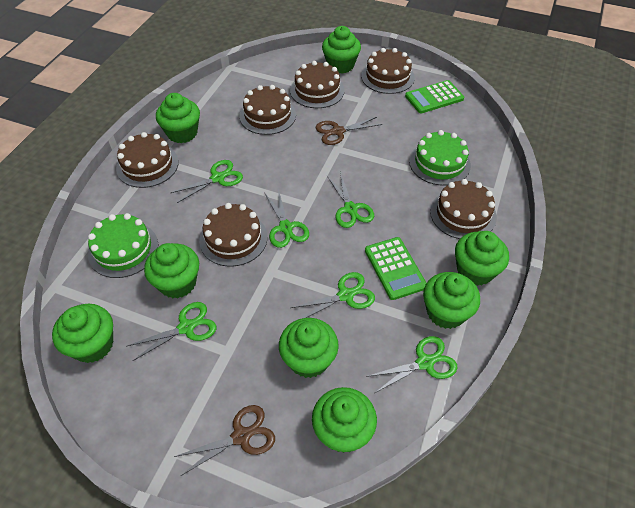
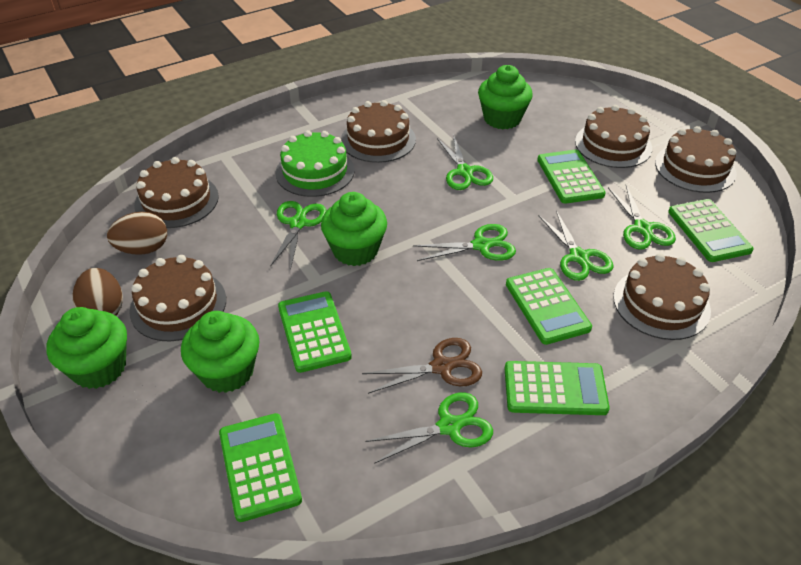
brown egg: none = 0 -> [73,268,123,316] [107,212,167,255] = 2
brown scissors: [174,405,275,476] [316,117,383,145] = 2 -> [362,338,482,394] = 1
green cake: [88,213,158,278] [409,130,471,185] = 2 -> [275,130,355,197] = 1
green calculator: [365,237,426,300] [405,80,464,113] = 2 -> [219,413,302,522] [278,291,352,373] [505,361,610,415] [506,268,592,345] [537,150,606,204] [668,199,754,262] = 6
green cupcake: [52,304,113,363] [144,243,199,298] [156,93,200,143] [279,318,339,378] [312,387,377,453] [322,26,361,74] [423,272,480,329] [455,231,509,286] = 8 -> [46,307,127,389] [181,311,260,393] [321,192,387,266] [478,65,533,129] = 4

